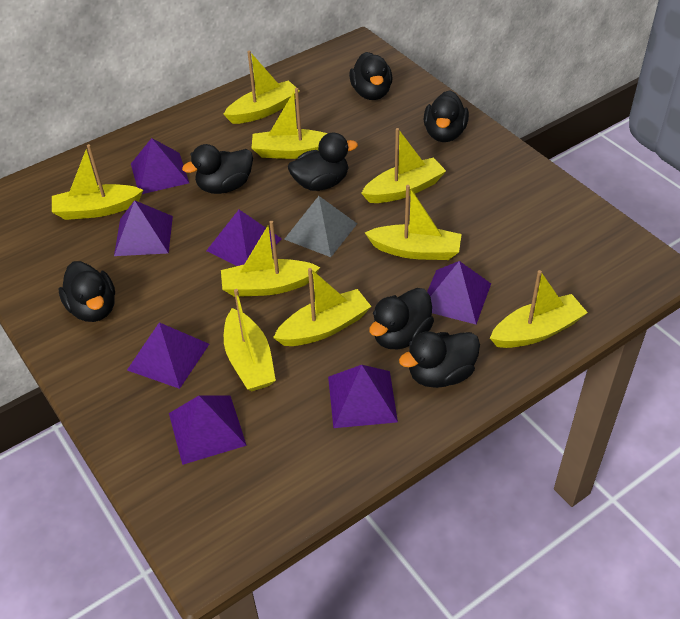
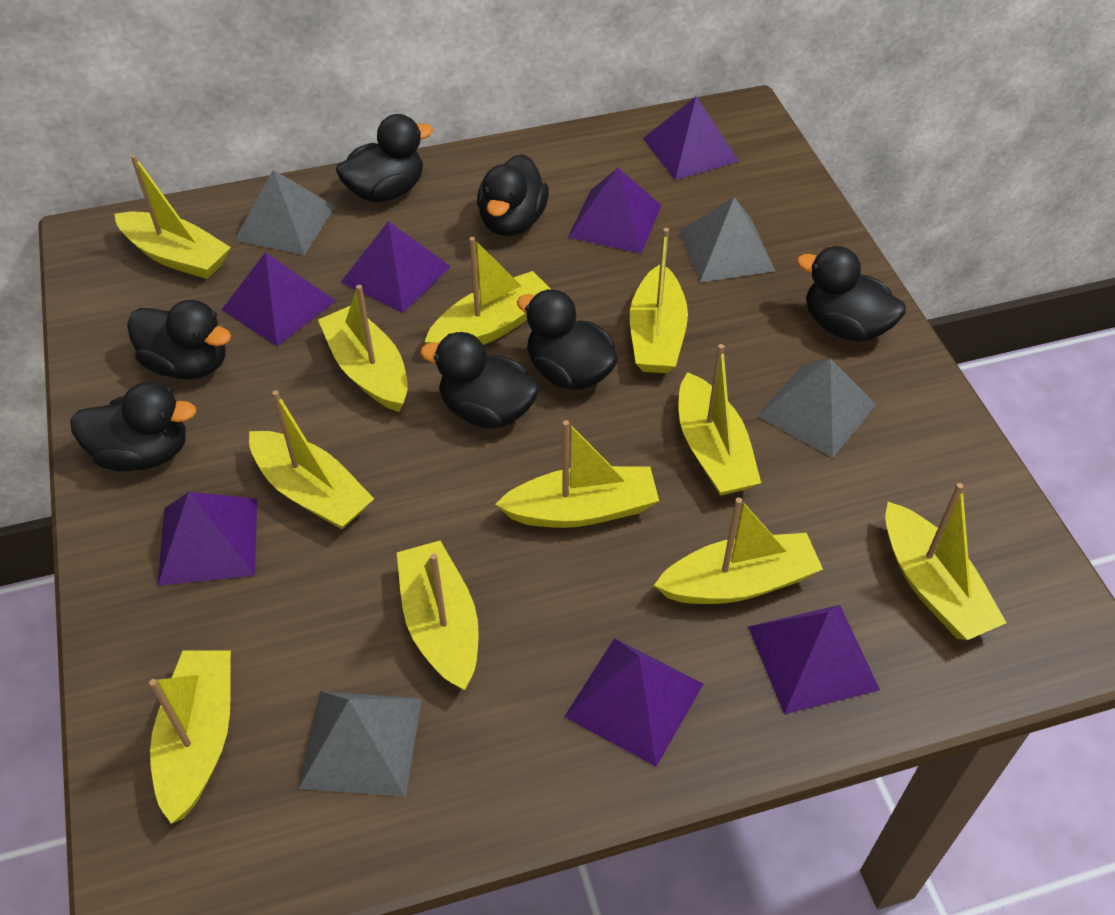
grey pyramid: [284,196,357,257] = 1 -> [235,170,335,255] [299,691,422,797] [679,197,775,282] [757,358,876,458] = 4
yellow boat: [52,144,143,220] [221,221,320,297] [223,51,300,124] [224,289,276,391] [252,88,328,159] [273,268,371,346] [361,128,446,203] [365,185,462,260] [490,270,588,348] = 9 -> [114,155,231,279] [149,650,231,824] [249,390,374,529] [318,285,408,412] [396,541,479,690] [425,237,551,345] [495,420,659,528] [630,228,688,373] [654,497,823,604] [679,344,761,496] [885,483,1007,640] = 11

